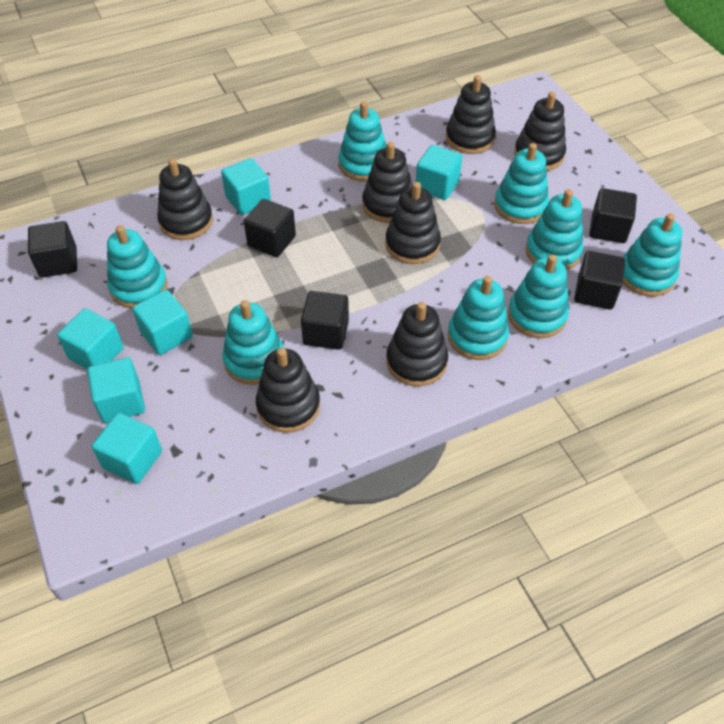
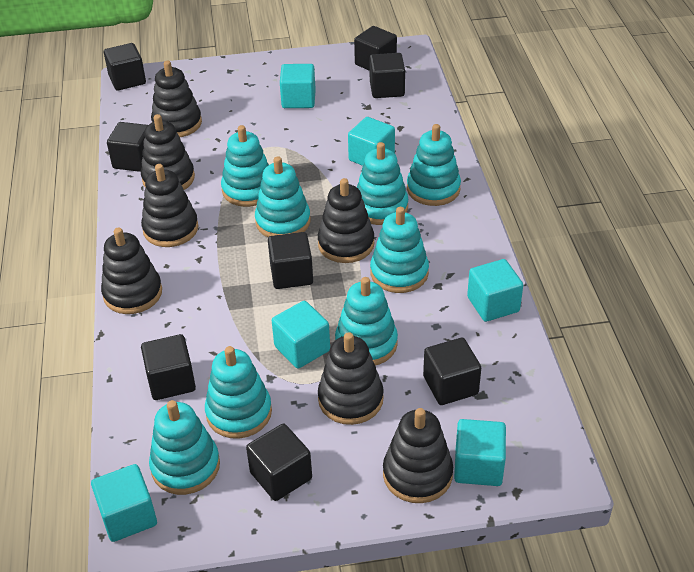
black cube: [28,221,77,278] [244,199,296,257] [301,291,349,350] [574,251,625,310] [589,188,637,243] = 5 -> [104,43,146,91] [107,122,148,172] [141,334,196,400] [246,424,312,501] [268,232,313,289] [354,26,397,71] [369,53,405,98] [423,337,481,405] = 8

